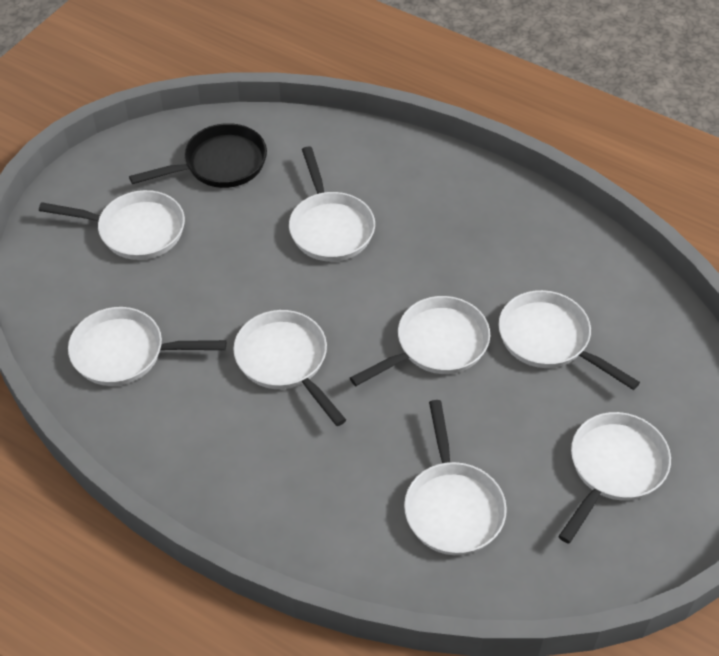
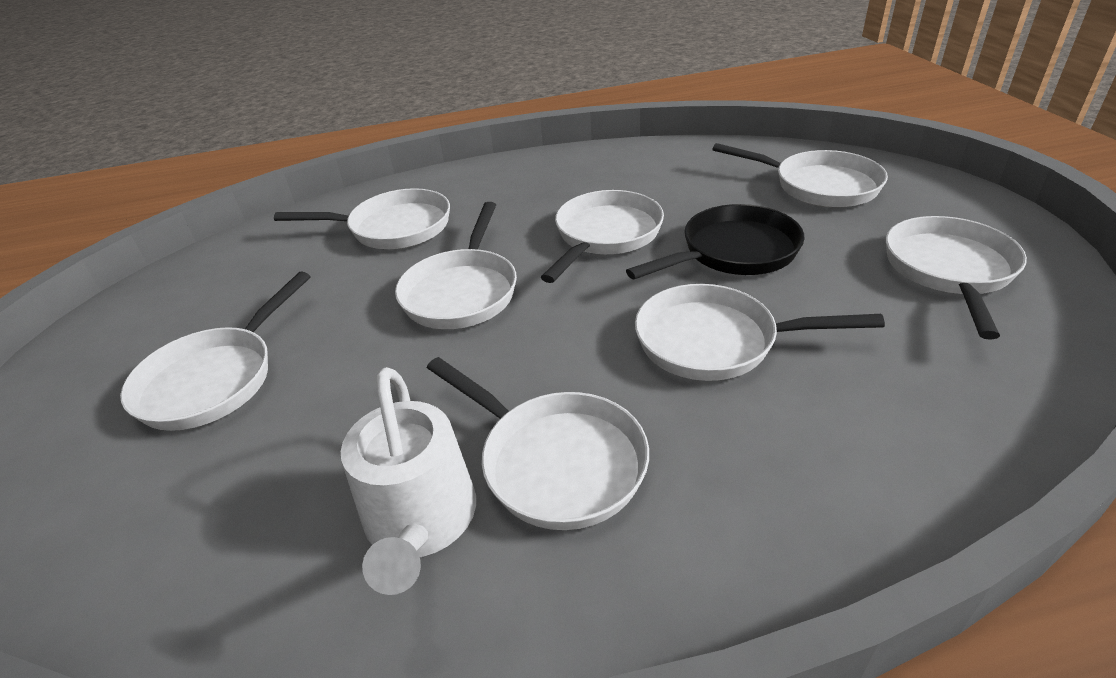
white watering can: none = 0 -> [341,367,476,595] = 1

